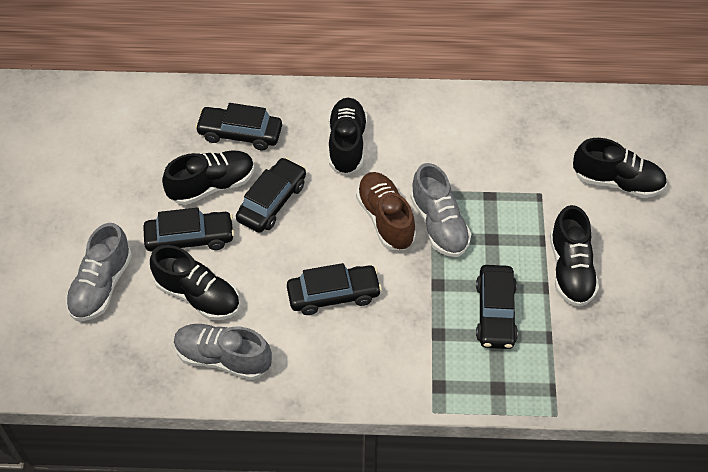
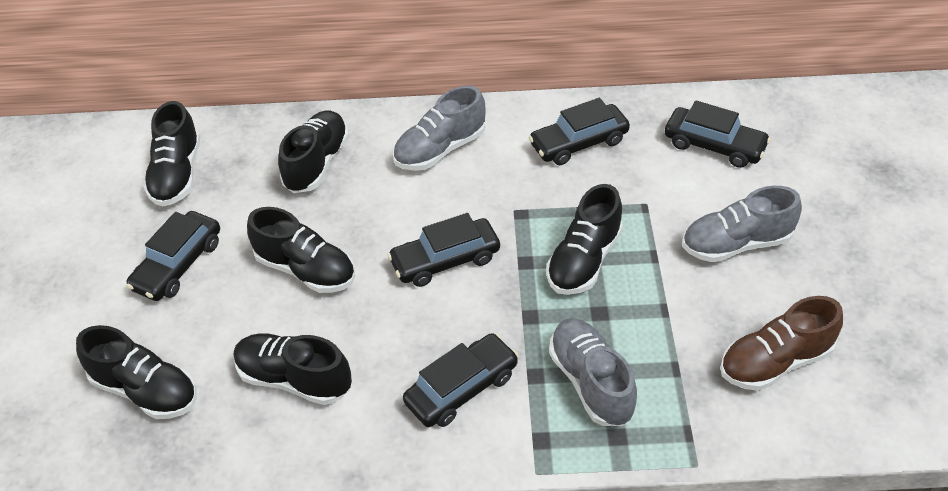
black shoe: [150,245,240,320] [162,150,254,205] [328,98,367,175] [550,205,599,307] [573,138,667,198] = 5 -> [76,325,197,419] [143,101,200,206] [234,333,352,405] [247,207,355,293] [278,110,349,193] [546,184,623,295] = 6

